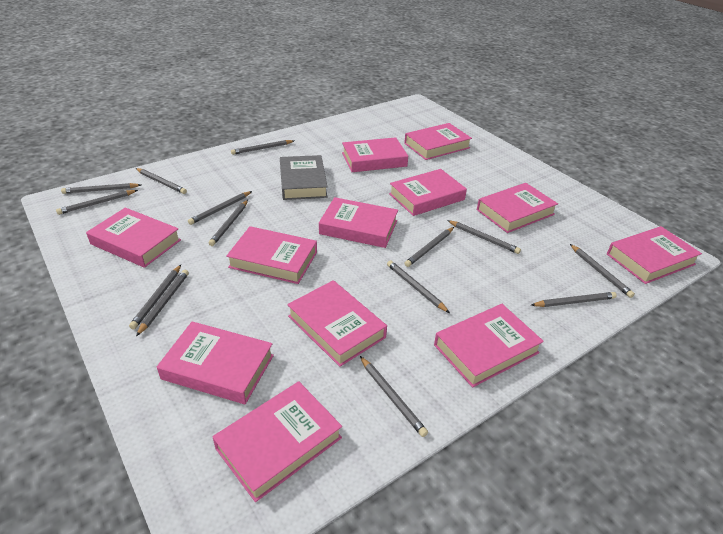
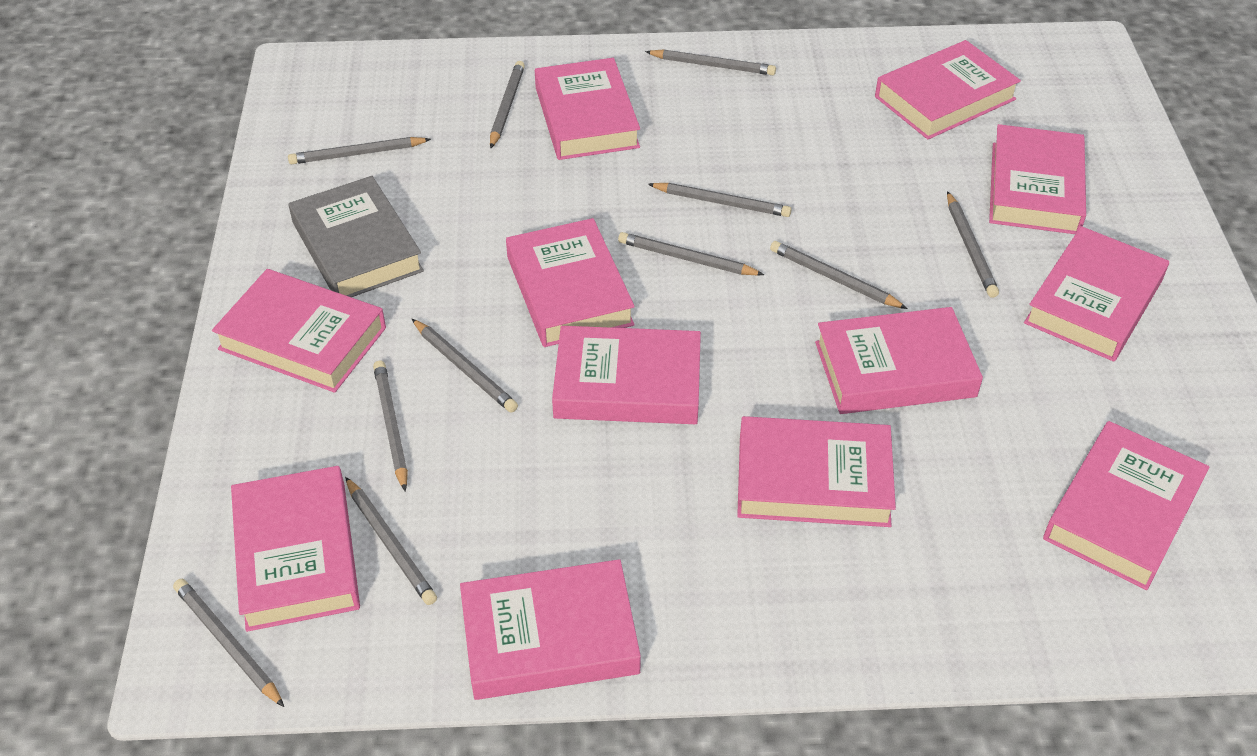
grey pencil: [56,190,138,215] [61,183,141,194] [129,265,181,329] [136,168,187,194] [136,270,189,336] [188,191,252,225] [209,200,248,246] [231,140,294,155] [360,356,428,437] [387,260,450,313] [404,227,454,267] [447,220,521,254] [531,292,617,307] [570,244,635,298] = 14 -> [173,579,284,707] [288,137,431,164] [345,477,437,605] [373,361,408,492] [412,319,518,412] [490,61,525,149] [618,232,764,275] [645,50,776,75] [648,183,792,217] [770,241,908,309] [947,191,999,298] = 11

